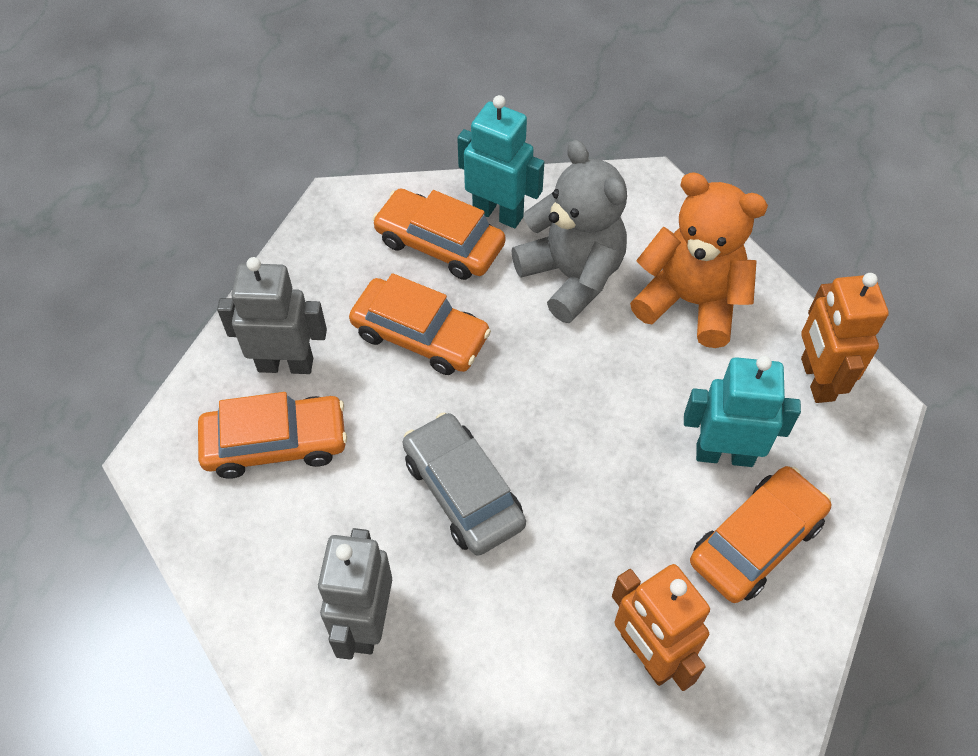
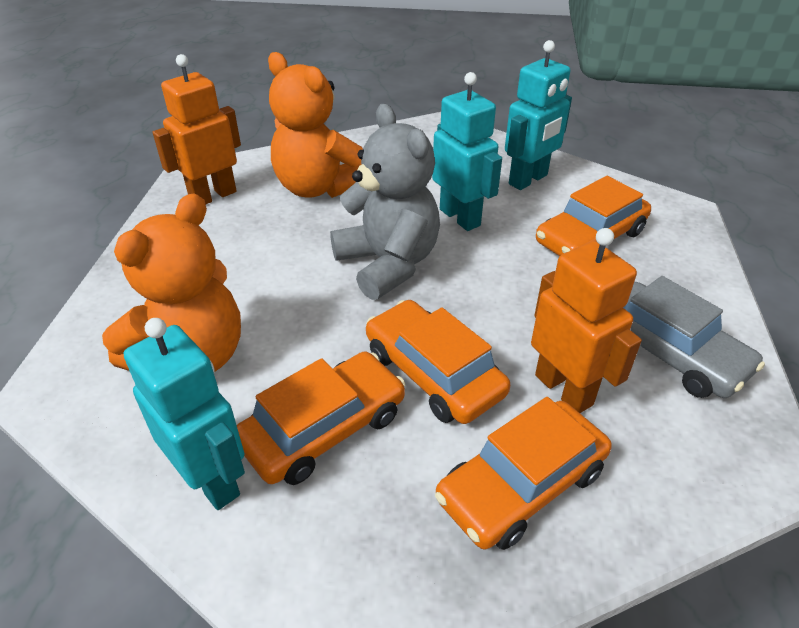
grey robot: [217,257,327,374] [318,528,392,660] = 2 -> none = 0
orange teddy bear: [630,172,768,348] = 1 -> [102,193,241,372] [268,52,363,198] = 2
turquoise robot: [457,95,544,228] [684,356,801,467] = 2 -> [124,318,245,510] [432,72,502,231] [505,40,572,190] = 3

